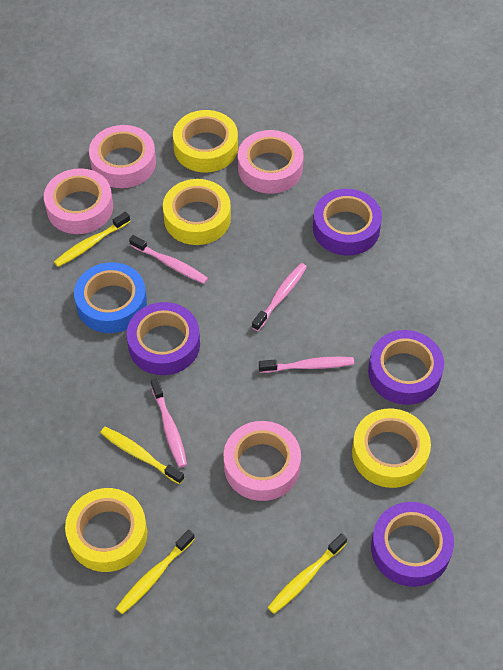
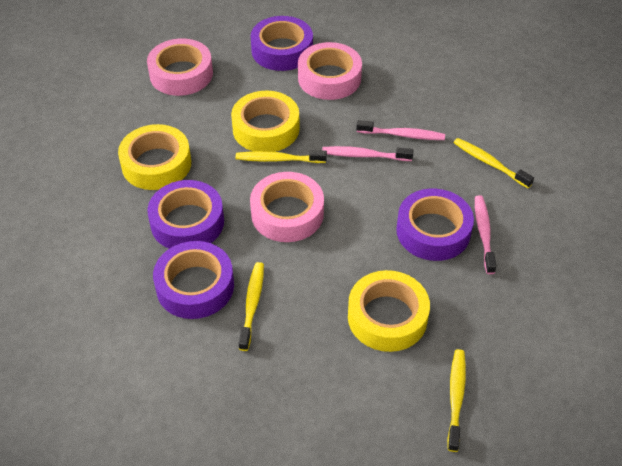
blue tape: [74,262,147,333] = 1 -> none = 0
pink tape: [44,168,113,234] [89,125,156,188] [224,421,301,501] [238,130,304,194] = 4 -> [147,38,213,96] [250,172,324,242] [298,42,362,100] = 3
pink toothbrush: [129,235,208,284] [151,378,187,468] [252,263,307,331] [259,357,354,373] = 4 -> [322,146,413,161] [356,120,445,140] [475,195,496,274] = 3
yellow tape: [65,488,147,572] [163,179,231,245] [173,110,238,172] [352,409,431,488] = 4 -> [118,124,191,190] [231,91,300,152] [348,270,430,352] = 3

